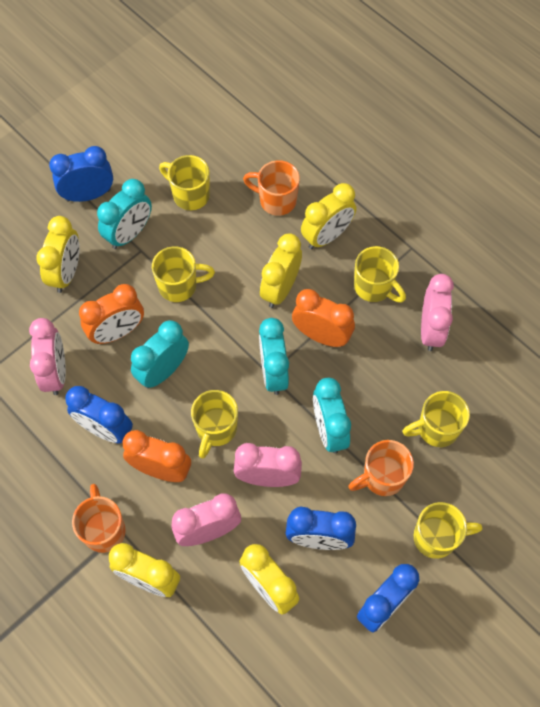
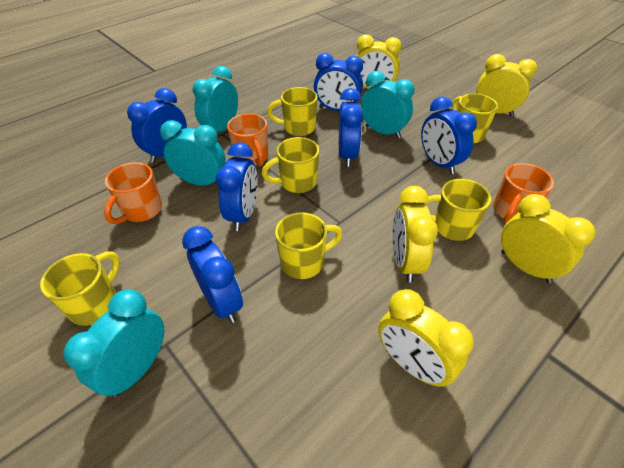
blue clock: [49,146,113,202] [65,386,133,444] [286,506,356,550] [357,564,419,632] = 4 -> [127,88,187,163] [182,226,243,323] [216,142,258,231] [314,53,363,111] [339,88,363,167] [421,96,477,174] = 6
orange clock: [79,284,144,344] [123,430,191,482] [292,289,355,347] = 3 -> none = 0
pink clock: [29,318,66,395] [171,493,241,546] [234,443,302,487] [421,274,454,351] = 4 -> none = 0

